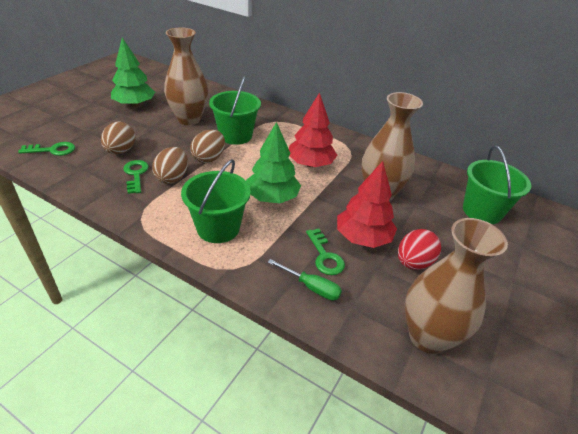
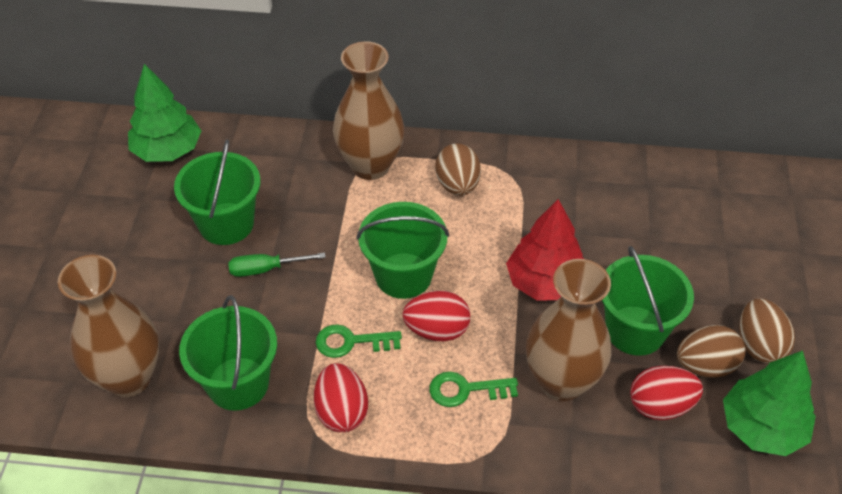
green bucket: [181,159,251,243] [209,76,261,145] [463,145,531,224] = 3 -> [174,139,261,245] [179,295,277,411] [357,202,449,299] [602,246,694,356] = 4
green key: [18,142,75,156] [123,160,149,194] [306,229,345,275] = 3 -> [316,324,402,358] [429,372,518,407] = 2
red egg: [398,229,441,270] = 1 -> [314,363,368,432] [403,291,470,341] [630,366,703,420] = 3
red tree: [289,92,337,167] [337,161,397,248] = 2 -> [506,199,584,301] = 1

